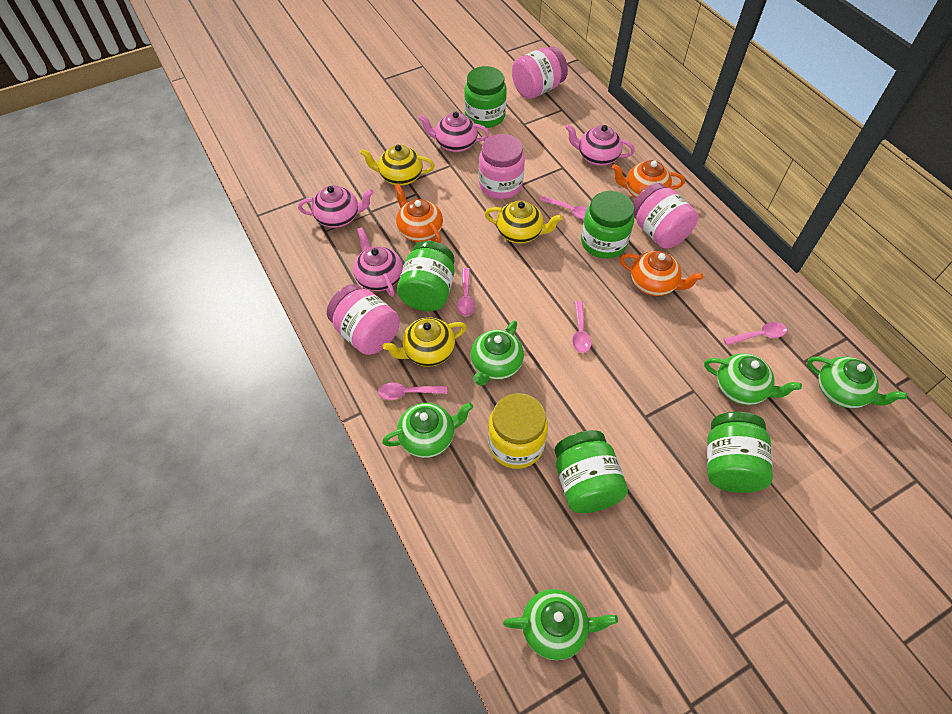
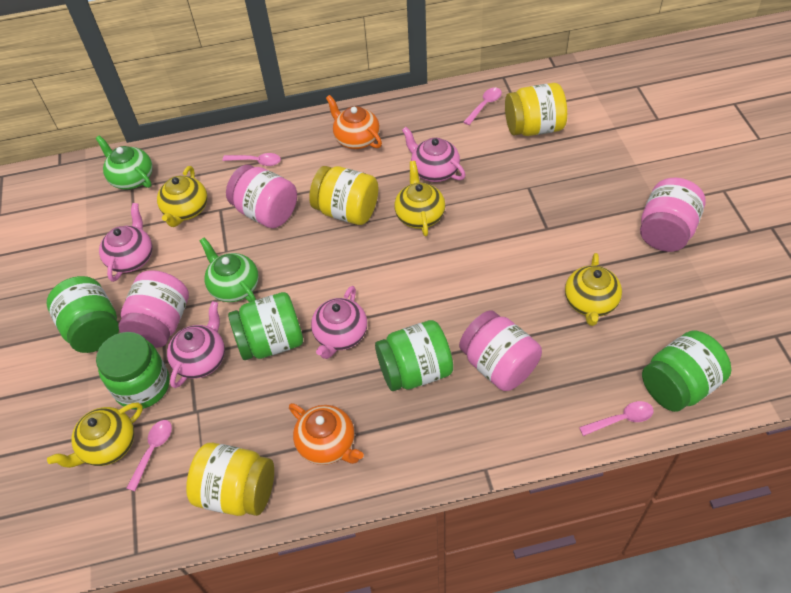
green teapot: [382,402,473,458] [470,321,524,386] [503,589,618,660] [704,353,802,405] [807,356,907,408] = 5 -> [95,135,153,190] [200,238,259,302] = 2
orange teapot: [394,184,443,243] [612,160,685,198] [620,251,703,296] = 3 -> [289,403,364,465] [326,95,382,149] = 2
pink spoon: [378,383,447,400] [457,268,475,316] [540,196,587,220] [572,301,591,353] [724,322,787,346] = 5 -> [127,420,172,491] [223,153,281,166] [464,87,502,125] [579,401,654,436] = 4
yellow jar: [488,393,548,469] = 1 -> [186,443,274,516] [309,166,378,225] [505,83,567,136] = 3
yellow teapot: [360,145,435,186] [383,317,467,367] [485,200,562,244] = 3 -> [47,402,143,468] [157,166,207,227] [394,161,445,236] [565,253,622,326] = 4

